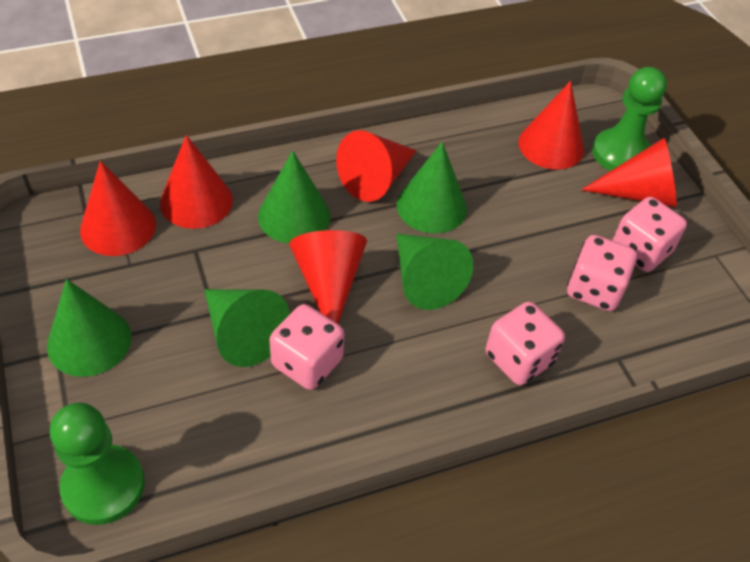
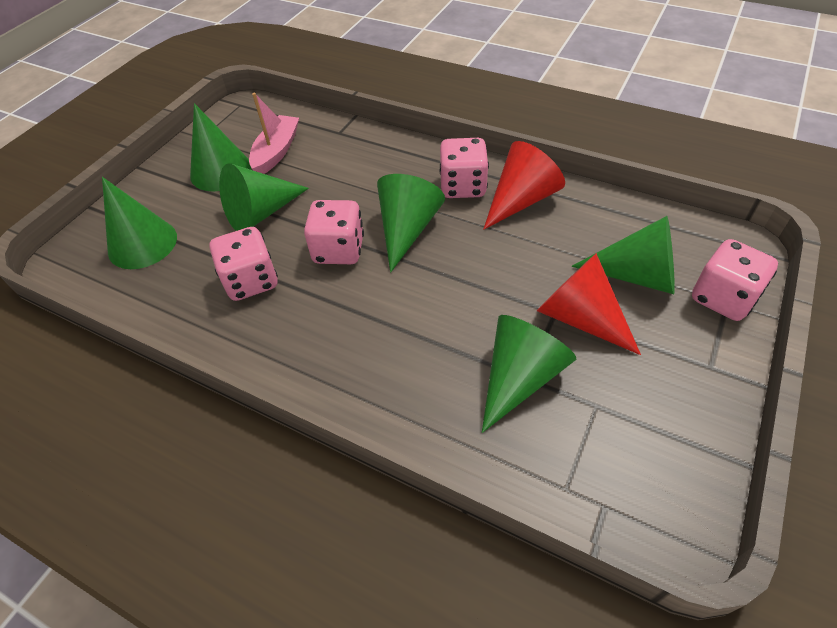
green cone: [47,279,131,377] [204,289,290,367] [258,150,331,243] [396,234,473,310] [397,142,467,234] = 5 -> [102,177,177,269] [190,103,251,192] [219,163,309,231] [377,174,445,273] [482,315,576,433] [571,216,675,294] = 6
green pawn: [50,403,145,525] [592,67,667,171] = 2 -> none = 0
pink boat: none = 0 -> [249,93,299,174] = 1
red cone: [80,161,156,256] [160,135,233,229] [289,230,367,324] [336,130,417,202] [518,81,584,170] [581,138,677,207] = 6 -> [483,141,565,230] [537,253,641,355] = 2

